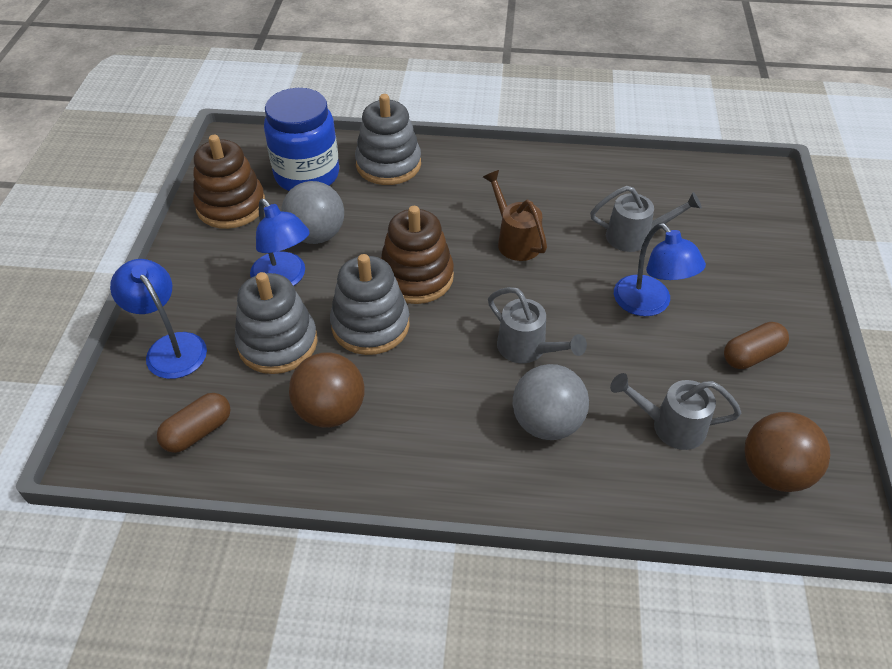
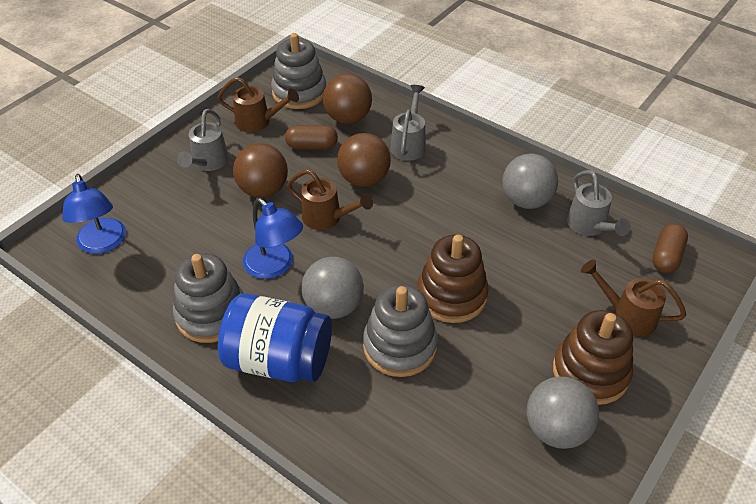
blue lamp: [110,259,207,379] [250,199,310,286] [614,223,706,316] = 3 -> [62,174,126,254] [243,198,303,279] = 2
brown ball: [289,353,365,428] [744,412,830,492] = 2 -> [233,143,288,198] [323,74,372,124] [337,133,391,187] = 3
brown watering can: [483,170,547,261] = 1 -> [217,77,299,132] [287,169,373,230] [581,260,686,337] = 3
grey ball: [281,181,344,244] [513,364,589,440] = 2 -> [301,257,364,319] [502,154,558,209] [526,377,599,449] = 3

